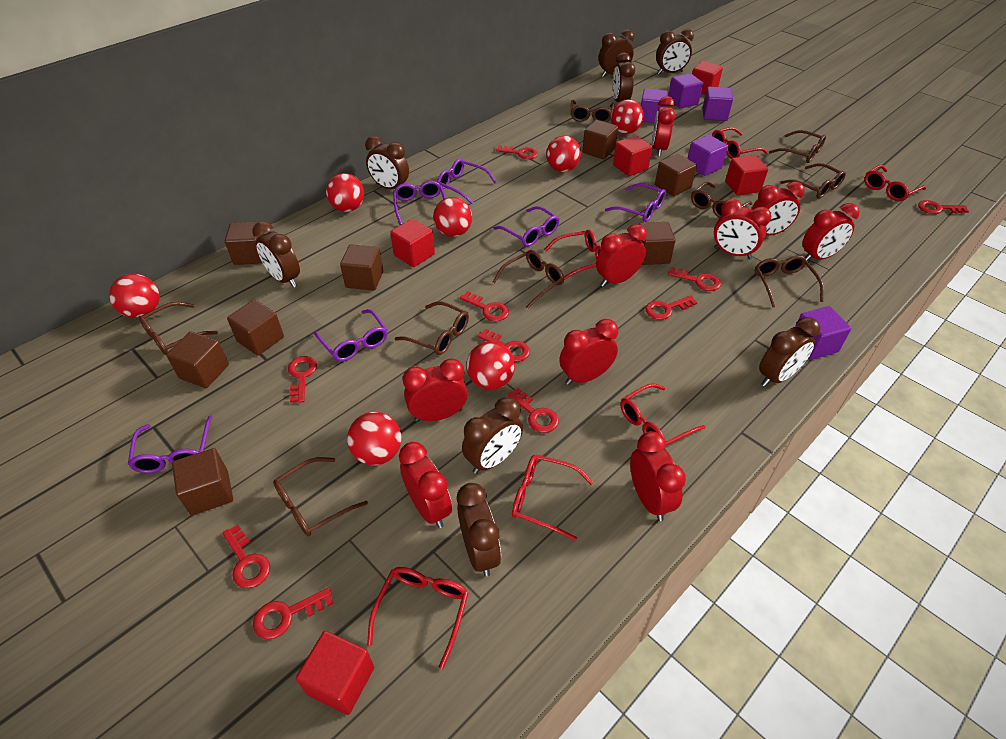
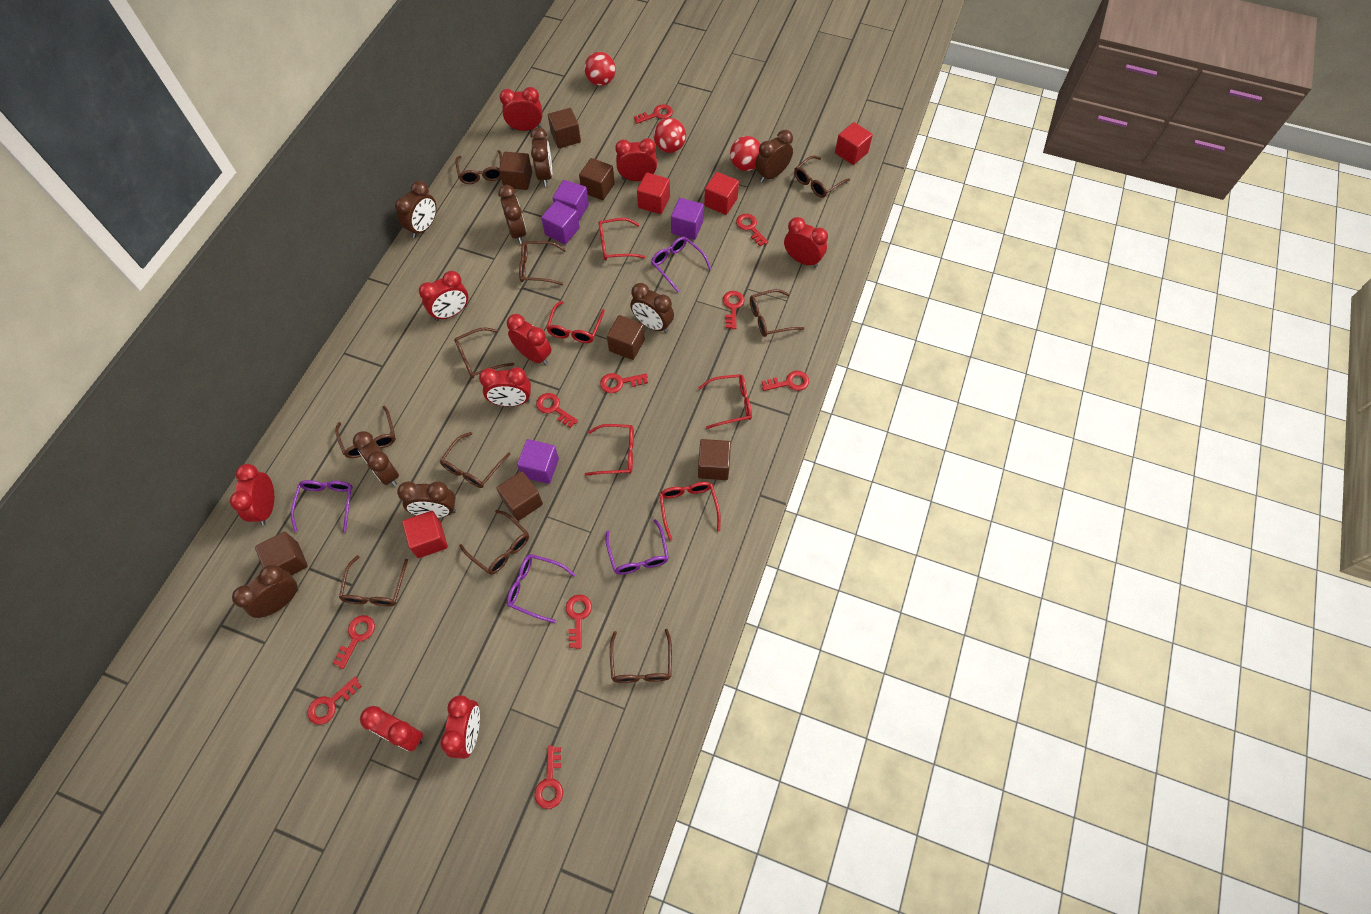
brown cube: [166,331,229,388] [172,448,233,515] [225,221,264,265] [227,300,284,356] [340,245,383,291] [582,120,618,159] [639,222,676,265] [655,154,697,196] = 8 -> [255,532,308,576] [497,471,543,521] [499,152,532,190] [548,108,581,148] [579,158,615,200] [607,315,645,360] [698,439,731,480] = 7
brown glasses: [138,302,218,355] [273,457,368,536] [395,301,469,355] [493,250,564,309] [570,100,615,122] [691,182,752,218] [755,255,824,307] [769,130,826,163] [780,163,846,199] = 9 -> [335,406,396,458] [339,555,408,606] [440,432,510,488] [454,327,514,379] [455,150,502,184] [459,510,529,574] [519,241,566,285] [610,629,672,683] [750,289,805,337] [794,155,850,198] = 10
purple cube: [641,88,668,123] [668,73,703,108] [687,135,728,176] [703,87,733,121] [795,306,851,360] = 5 -> [517,439,559,484] [541,201,580,244] [553,180,589,221] [671,198,704,240] = 4
purple glasses: [128,415,212,473] [314,309,388,362] [393,181,446,225] [437,159,497,204] [494,206,559,247] [605,183,666,222] = 6 -> [291,480,353,533] [507,554,576,623] [605,519,669,575] [651,237,711,292] = 4
red ball: [109,274,160,318] [326,173,364,212] [347,412,402,465] [433,197,472,237] [466,341,515,390] [546,136,581,172] [611,99,644,134] = 7 -> [584,52,616,86] [653,118,686,153] [730,136,761,171] = 3
red cube: [296,631,374,715] [390,218,435,267] [613,135,652,176] [692,61,723,95] [725,155,768,195] = 5 -> [402,511,448,558] [637,173,670,214] [704,172,739,215] [835,122,873,165] = 4
red glasses: [367,567,468,669] [512,455,594,541] [544,230,602,280] [620,383,706,445] [712,127,768,159] [864,165,926,201] = 6 -> [546,301,605,343] [585,424,634,476] [599,218,645,260] [659,482,721,541] [698,374,752,429] = 5

